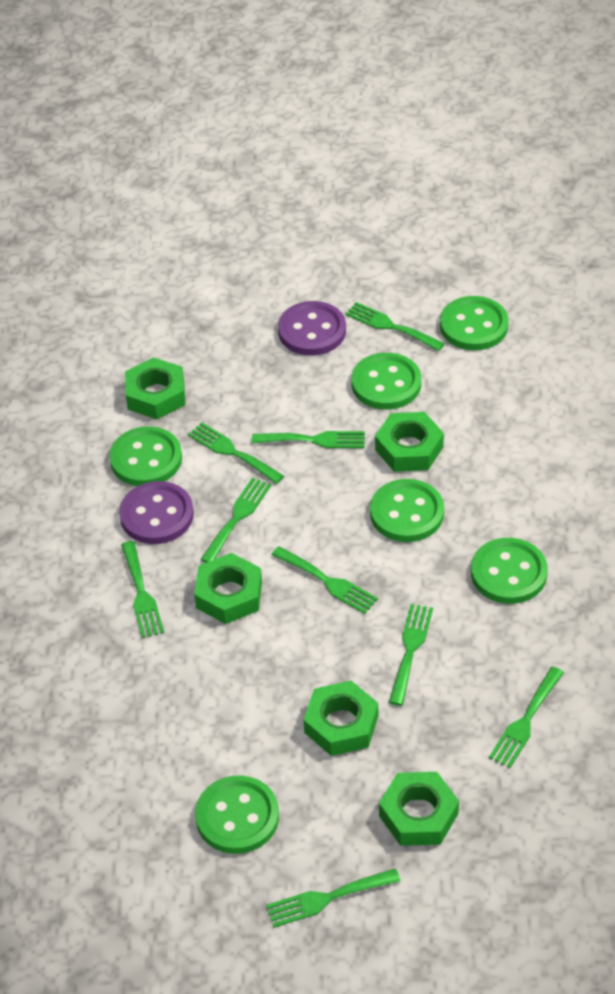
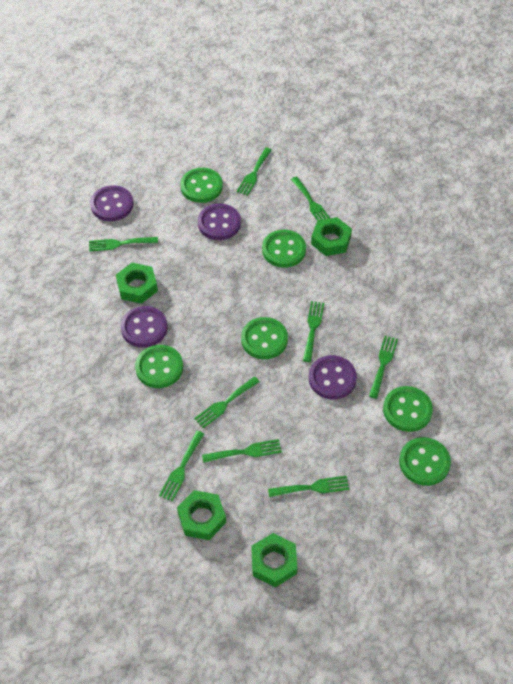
green nut: [125,357,185,419] [194,553,262,624] [304,681,378,756] [375,412,444,472] [379,772,459,846] = 5 -> [116,263,158,304] [177,490,226,540] [252,533,297,587] [311,217,352,256] = 4
purple button: [119,481,194,544] [278,301,346,355] = 2 -> [90,185,133,221] [121,306,167,348] [198,203,241,240] [309,355,357,399] = 4

